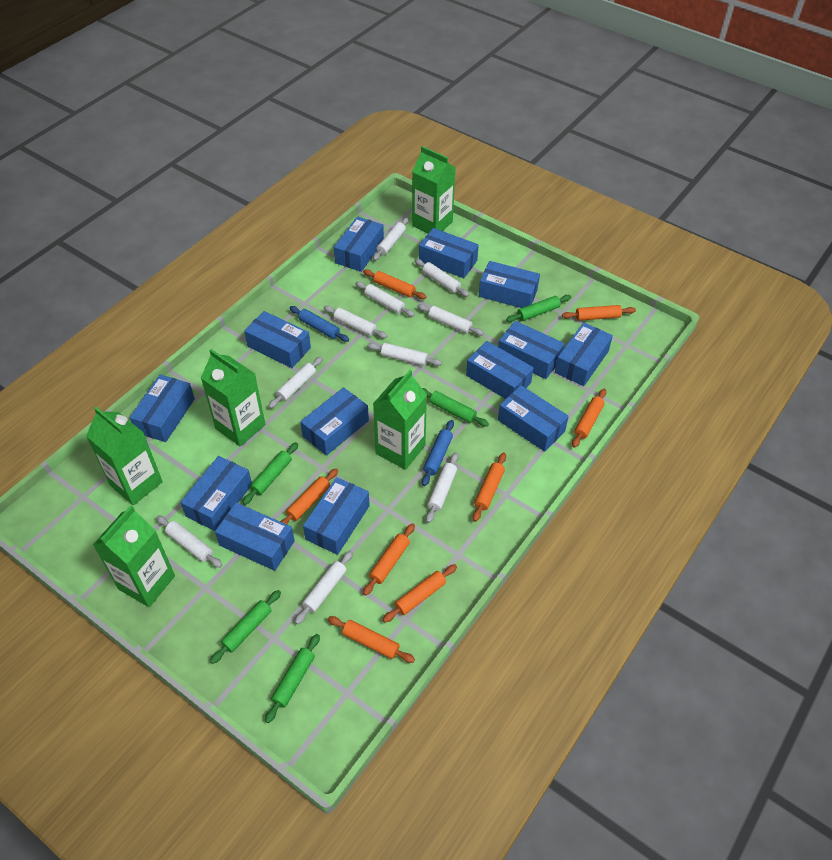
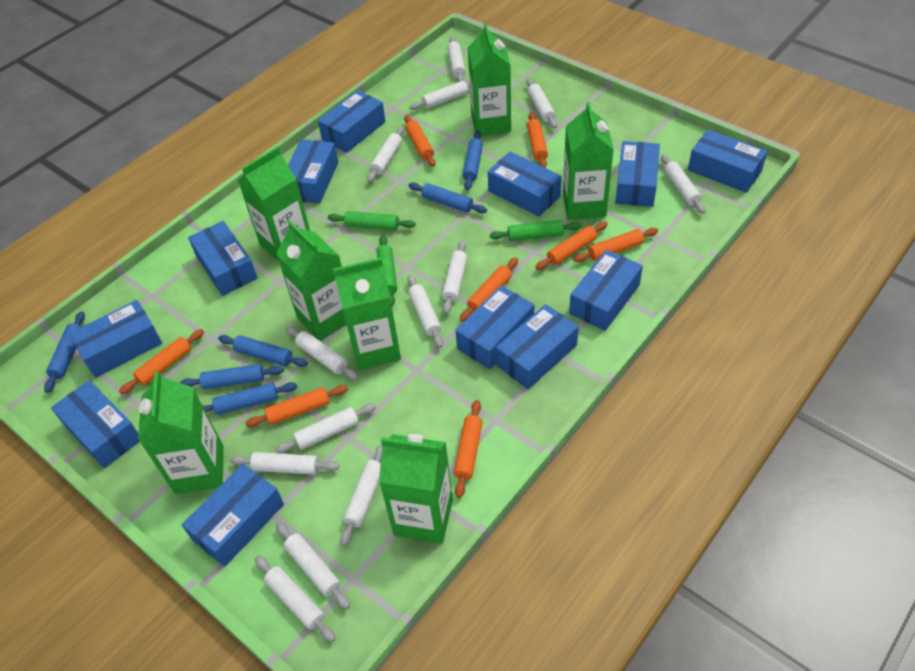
blue box: [130,374,195,442] [180,456,252,531] [215,502,295,571] [244,311,311,368] [300,387,369,456] [303,477,370,555] [334,216,384,272] [419,228,479,278] [466,341,534,399] [479,261,540,308] [498,321,564,379] [498,385,569,452] [555,323,613,386] = 13 -> [51,380,140,468] [70,300,162,378] [182,464,284,567] [188,221,258,296] [288,139,338,203] [318,90,386,153] [455,285,534,369] [488,151,562,217] [496,304,579,389] [569,250,643,331] [615,141,660,207] [688,130,767,193] = 12
blue rolling pin: [289,306,349,342] [422,420,454,486] = 2 -> [44,311,85,393] [180,364,284,389] [203,382,297,415] [218,335,308,367] [408,182,487,213] [463,131,483,190] = 6
green carton: [86,407,163,505] [93,505,175,607] [201,349,266,447] [373,370,427,470] [412,146,455,233] = 5 -> [138,371,224,494] [238,147,310,261] [276,221,347,341] [333,258,401,370] [379,434,453,544] [468,23,511,136] [563,102,614,220] = 7
green rolling pin: [210,590,281,664] [242,442,298,505] [265,634,320,723] [422,388,489,427] [506,295,571,322] = 5 -> [328,211,416,230] [377,235,397,306] [490,220,582,241] = 3
white rolling pin: [156,515,222,568] [268,357,323,409] [295,550,353,625] [324,306,387,338] [355,281,415,317] [367,343,442,366] [373,217,409,261] [415,259,469,297] [417,304,484,336] [426,452,458,523] = 10 -> [230,452,339,475] [255,556,336,642] [275,403,376,454] [276,522,350,609] [286,326,358,380] [340,444,382,546] [367,127,404,182] [407,275,443,348] [409,81,470,110] [442,240,467,314] [448,36,465,82] [527,78,557,128] [661,154,705,214] = 13

